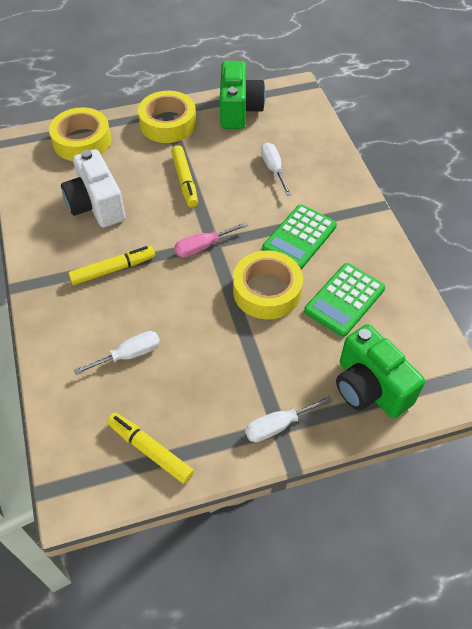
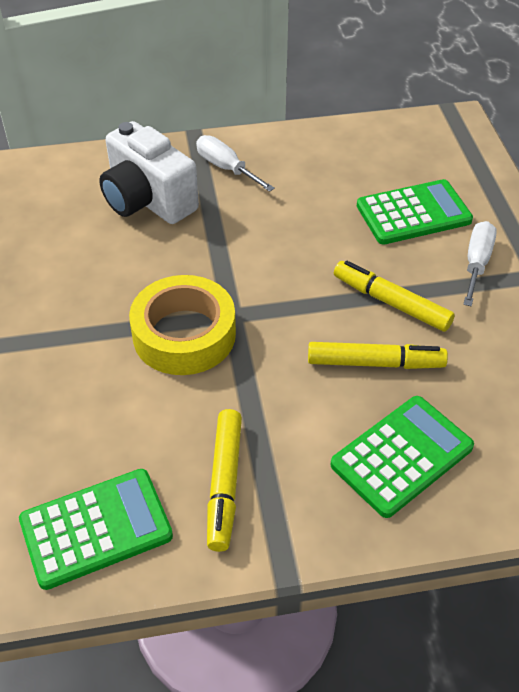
green calculator: [262,204,337,269] [304,263,385,337] = 2 -> [19,469,173,590] [331,396,474,518] [357,179,473,245] = 3
green camera: [220,61,266,129] [336,324,425,419] = 2 -> none = 0
pink screwdriver: [174,222,248,257] = 1 -> none = 0
white screwdriver: [74,331,160,375] [245,396,332,442] [261,142,292,196] = 3 -> [196,135,275,192] [463,221,497,306] = 2
yellow tape: [49,107,111,161] [138,91,196,143] [233,250,303,320] = 3 -> [129,275,236,375] = 1

